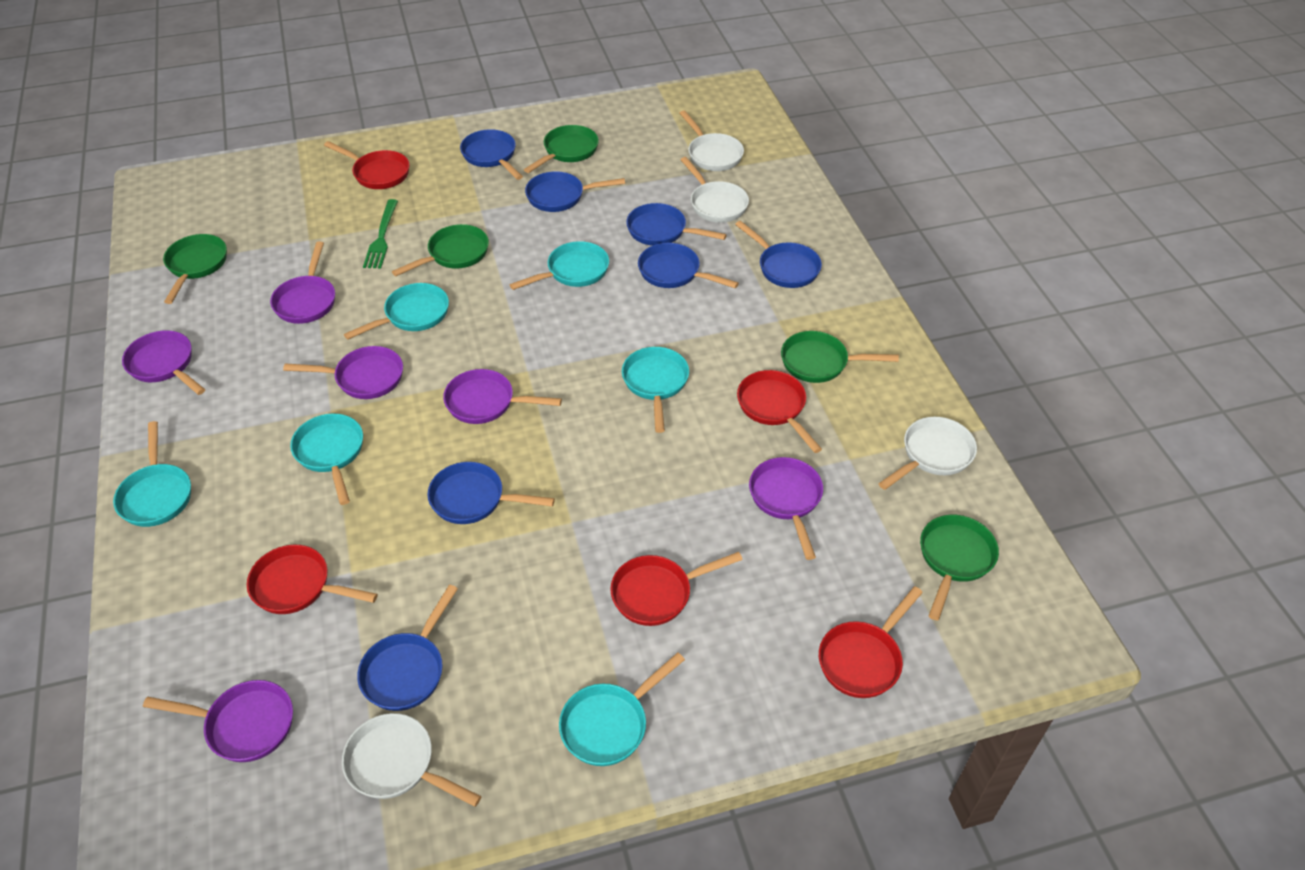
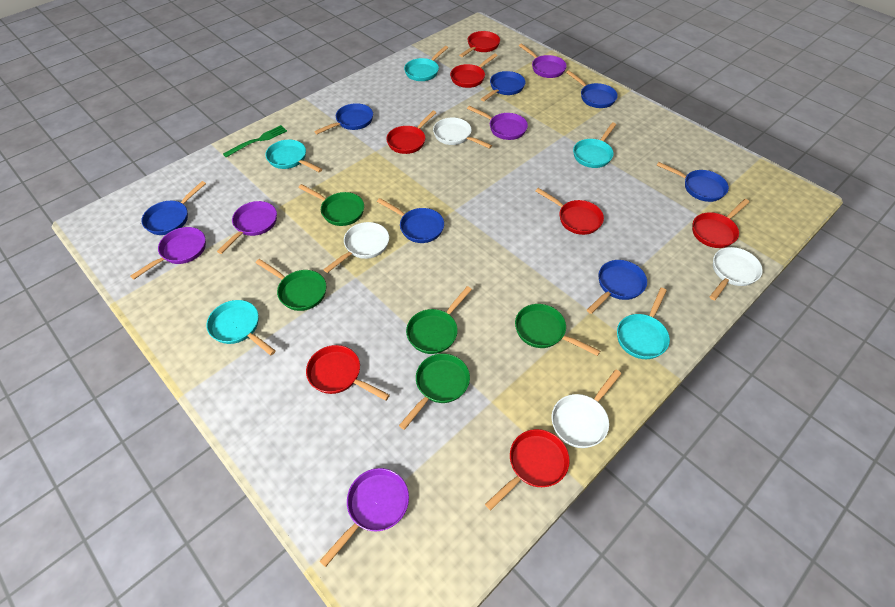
purple pan: [122,330,205,395] [143,680,293,762] [270,242,335,324] [283,346,403,399] [443,369,562,424] [749,457,823,560] = 6 -> [130,227,206,279] [217,201,277,254] [320,468,409,567] [467,106,528,140] [519,44,567,78] = 5
red pan: [247,545,378,614] [324,141,410,189] [610,552,743,626] [737,370,822,453] [819,586,923,698] = 5 -> [306,345,390,401] [386,111,436,154] [450,53,498,88] [459,31,500,57] [485,429,570,510] [536,188,604,235] [692,199,749,248] = 7
turquoise pan: [113,421,191,527] [290,414,363,505] [344,283,449,340] [510,241,609,290] [559,652,685,766] [622,347,689,433] = 6 -> [206,300,276,355] [266,140,322,172] [404,46,448,81] [573,122,616,168] [617,288,670,359] = 5

